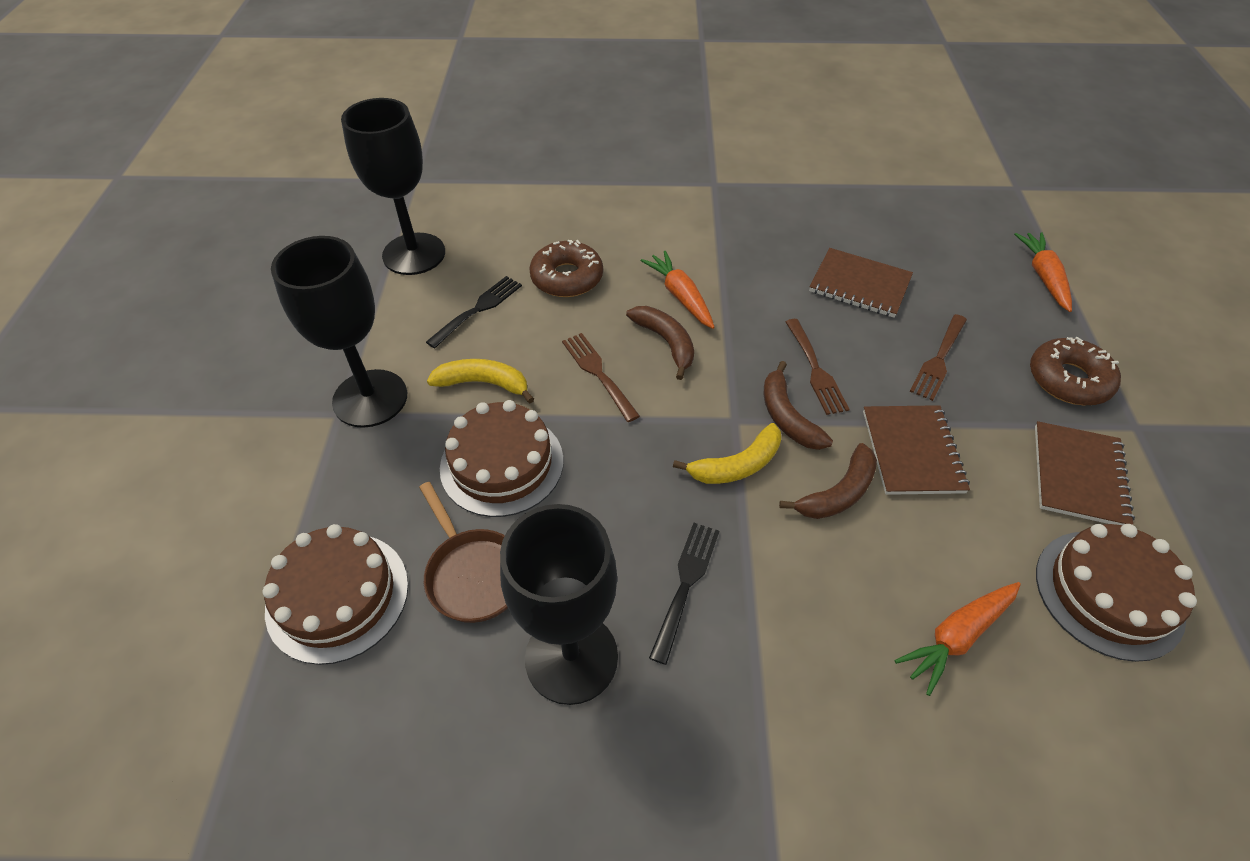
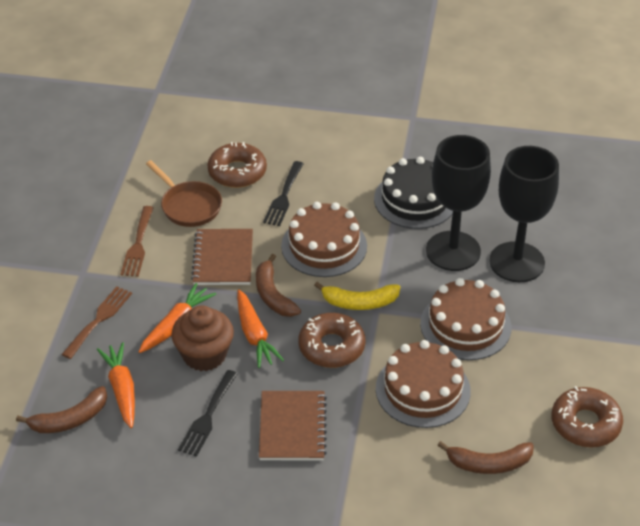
black cake: none = 0 -> [374,157,453,229] = 1
black goblet: [271,236,407,428] [341,98,445,275] [500,504,618,705] = 3 -> [426,135,491,271] [489,146,559,282] = 2
brown cupcake: none = 0 -> [171,305,234,371] = 1
brown donut: [529,239,603,297] [1030,337,1121,405] = 2 -> [207,142,267,188] [299,313,366,368] [552,386,623,447] = 3
brown fork: [562,333,640,422] [786,319,850,415] [910,314,967,401] = 3 -> [61,286,132,359] [121,206,154,277] = 2
brown notebook: [809,248,913,318] [863,405,970,495] [1035,421,1135,525] = 3 -> [191,229,253,285] [259,391,327,461] = 2
yellow banana: [427,359,534,403] [673,423,781,484] = 2 -> [314,282,400,310] = 1

